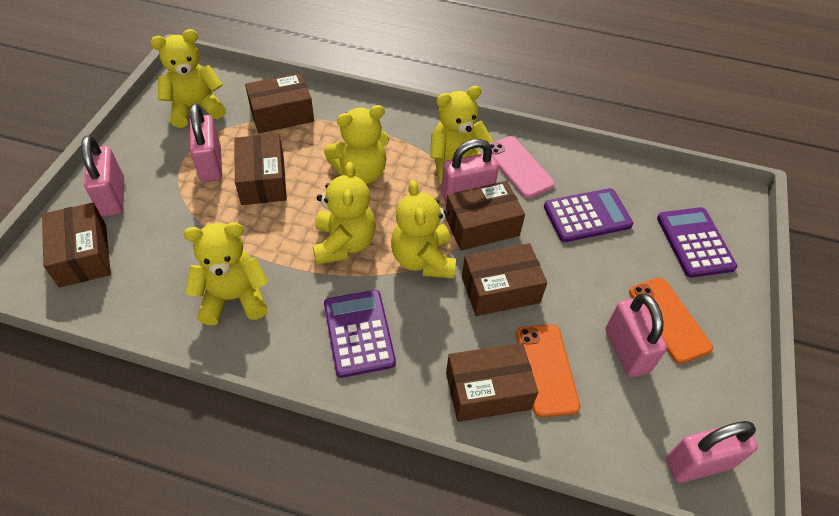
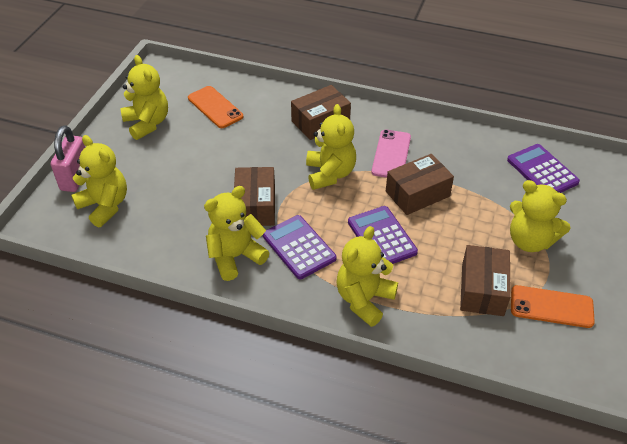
brown box: [42,203,111,288] [234,134,287,205] [245,73,314,133] [446,181,525,251] [446,343,538,422] [462,243,547,316] = 6 -> [234,167,275,226] [291,85,351,140] [386,154,454,215] [460,245,511,316] = 4
pink padlock: [81,135,124,216] [190,103,222,182] [441,139,499,203] [606,293,667,377] [666,421,758,483] = 5 -> [51,125,85,192] = 1

